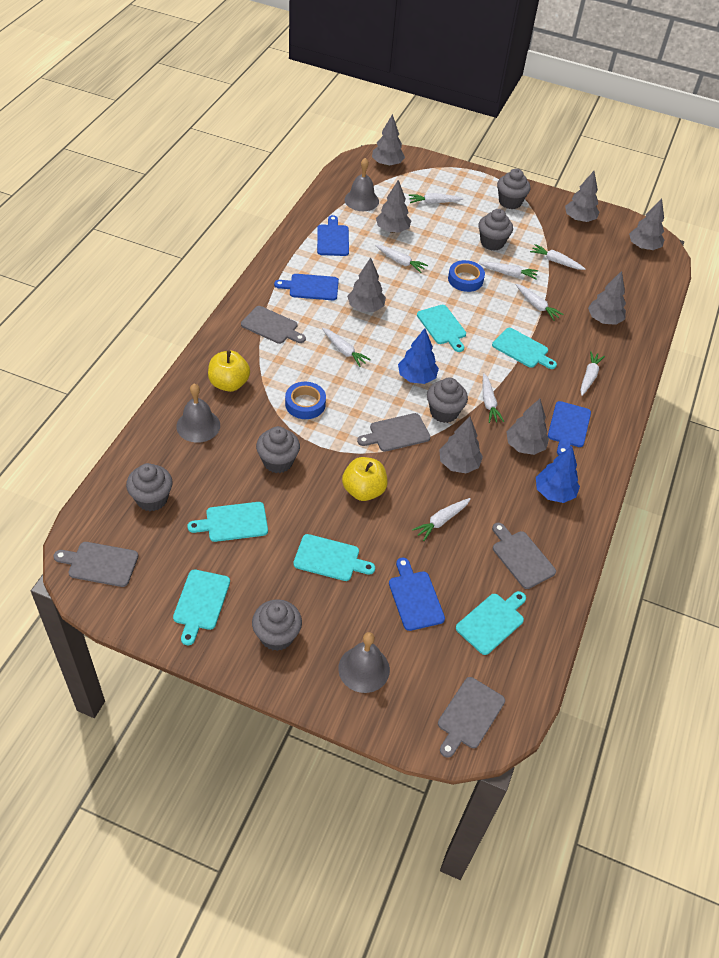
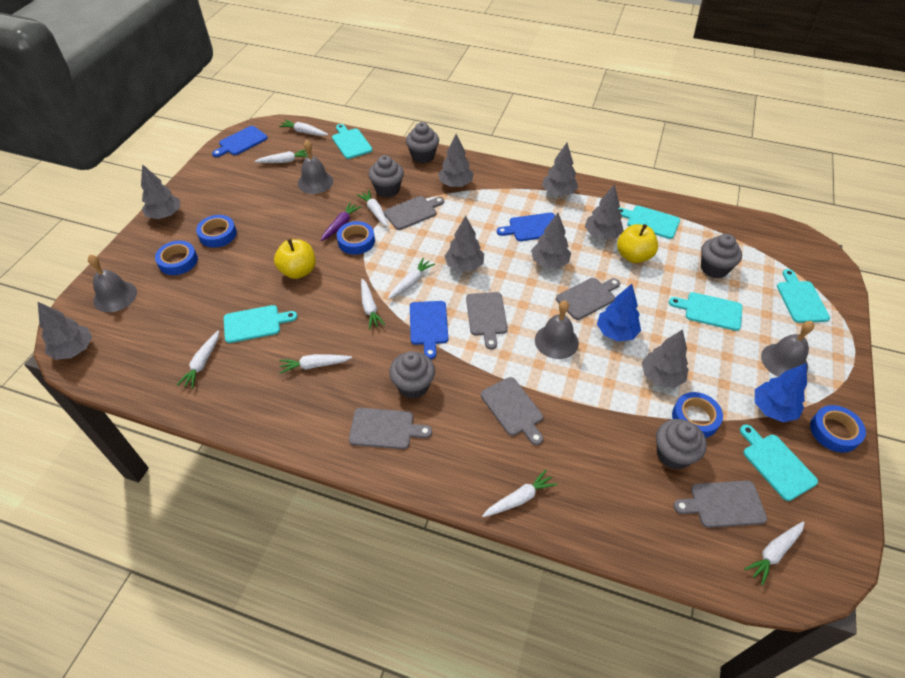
blue cutting board: [274,274,339,300] [317,215,349,256] [389,558,445,631] [548,401,591,455] = 4 -> [212,126,268,157] [410,301,448,359] [497,213,555,241] = 3
blue tape: [285,382,326,419] [448,260,485,292] = 2 -> [155,241,198,275] [196,215,237,248] [337,221,375,255] [672,392,723,438] [810,405,866,453] = 5
grey bell: [176,384,220,443] [338,632,390,693] [344,158,379,211] = 3 -> [88,255,137,312] [298,140,333,194] [535,300,579,359] [761,321,814,377] = 4
grey cupcake: [126,463,173,511] [252,599,302,651] [256,426,300,473] [427,378,468,423] [478,209,513,251] [497,168,530,209] = 6 -> [368,155,404,197] [389,351,435,399] [406,122,439,163] [656,419,707,470] [701,234,742,278] = 5
grey cutting board: [53,542,139,587] [241,306,306,344] [357,413,430,452] [438,677,505,758] [492,523,556,589] = 5 -> [349,408,432,449] [384,196,444,230] [466,292,508,350] [481,377,543,445] [556,278,620,320] [673,480,767,528] = 6
purple carrot: none = 0 -> [321,202,361,241] = 1

